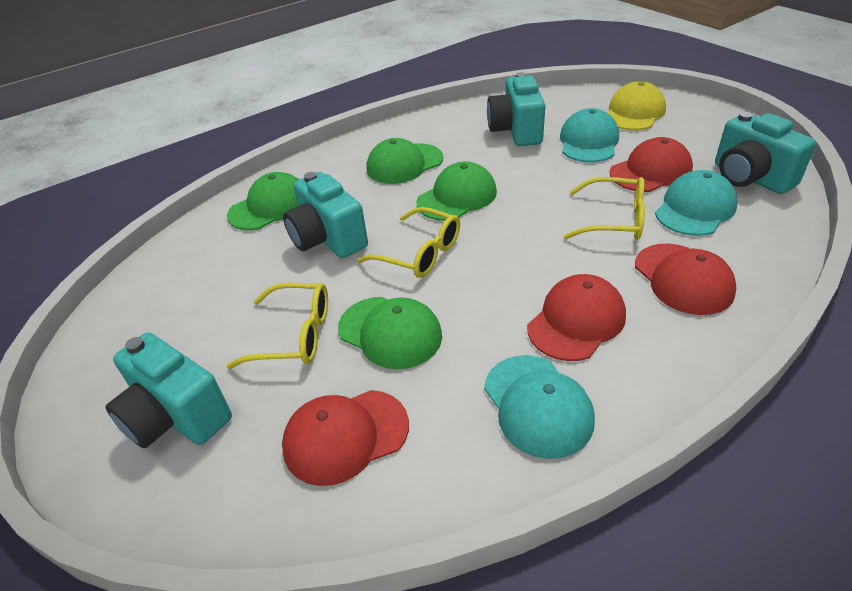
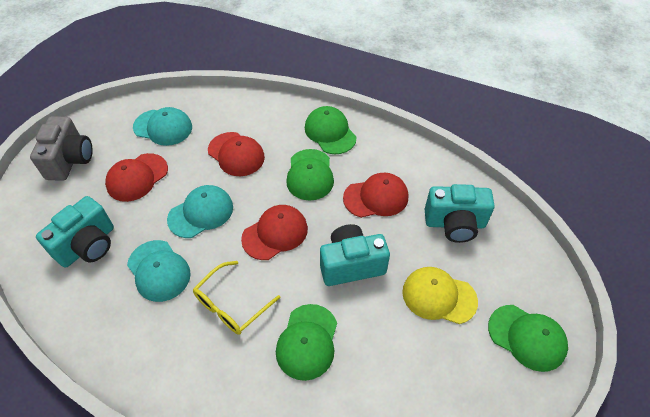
grey camera: none = 0 -> [30,116,93,181] = 1
turquoise camera: [105,332,232,448] [283,172,368,258] [487,72,545,146] [715,112,816,194] = 4 -> [36,196,114,268] [320,224,390,286] [425,184,495,243] = 3
yellow glasses: [226,283,328,369] [357,207,460,278] [563,177,645,240] = 3 -> [193,261,281,334] = 1

